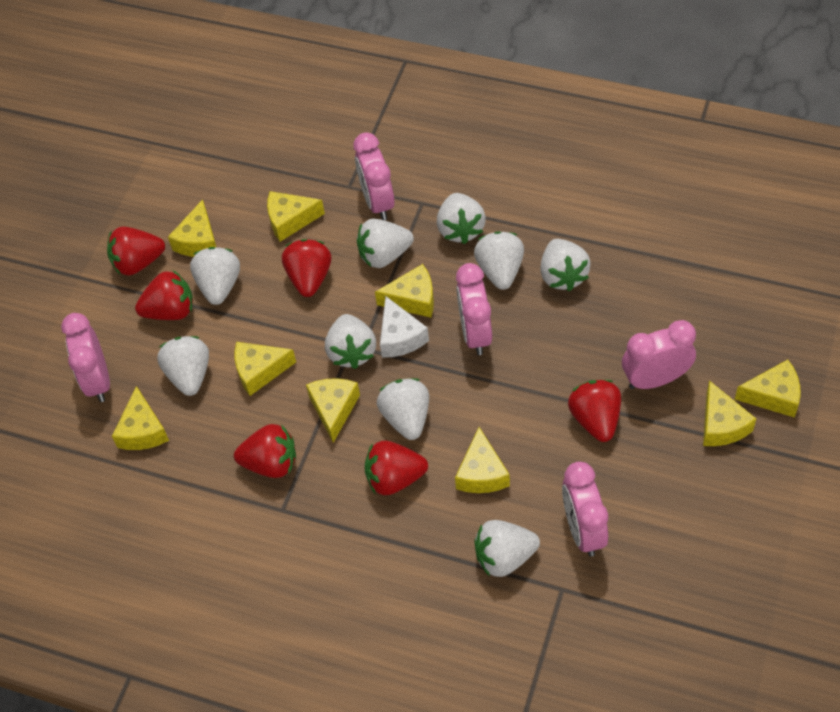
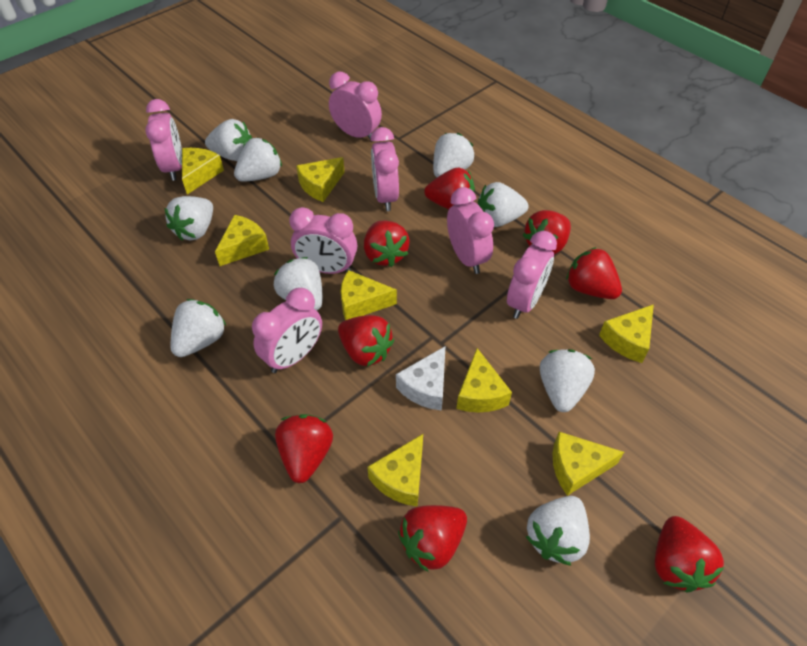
pink clock: [61,313,110,402] [353,132,395,220] [456,263,492,355] [562,462,608,557] [622,320,696,389] = 5 -> [145,99,182,181] [252,288,322,373] [289,207,357,274] [329,71,382,139] [370,127,399,211] [447,187,494,274] [507,231,557,319] = 7
red strawberry: [107,226,165,276] [135,270,193,320] [234,424,296,478] [282,239,331,297] [365,441,428,495] [568,380,621,442] = 6 -> [275,414,333,483] [338,315,394,366] [364,220,410,267] [398,505,467,572] [424,168,475,209] [523,210,571,255] [566,247,622,299] [655,516,724,592] = 8
yellow cheese: [112,386,169,450] [168,199,216,257] [235,342,296,396] [267,191,325,242] [306,378,360,443] [375,264,434,318] [455,427,510,493] [703,380,756,446] [735,360,801,418] = 9 -> [182,148,224,194] [215,215,269,266] [296,157,345,202] [341,270,397,320] [367,434,423,506] [456,348,512,413] [553,432,624,496] [599,304,654,363] = 8

